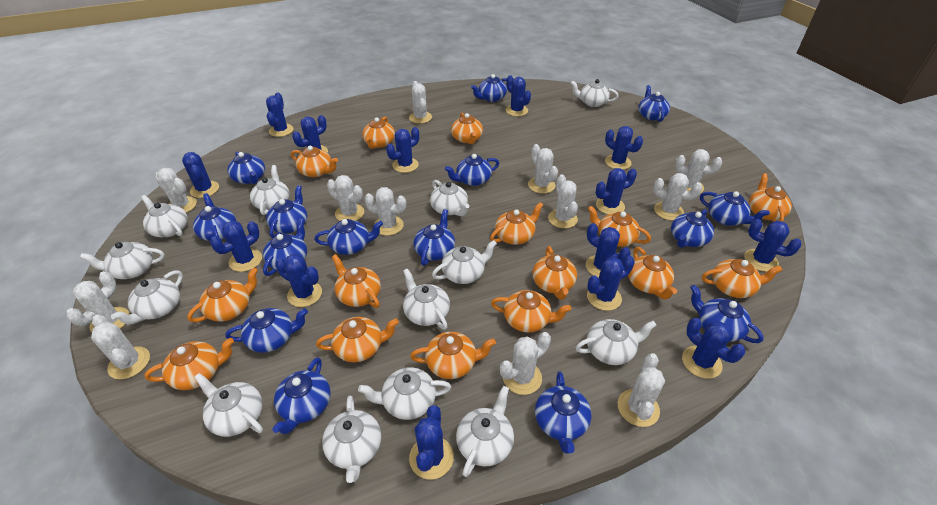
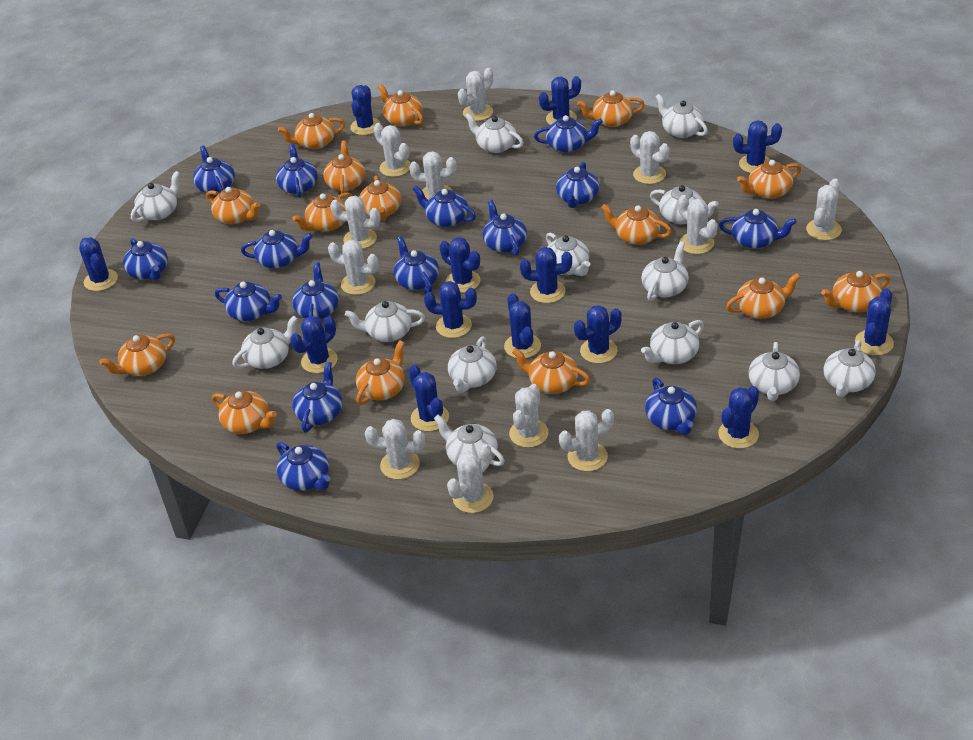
blue cactus: [182,152,219,198] [210,221,262,272] [266,92,294,137] [275,254,322,307] [292,115,328,153] [386,127,419,173] [409,405,454,479] [506,75,531,116] [586,223,631,278] [587,256,635,311] [596,168,637,214] [605,126,643,170] [682,318,745,379] [744,219,801,272] = 14 -> [79,237,118,291] [290,316,338,373] [350,85,381,135] [409,365,449,432] [424,281,477,338] [440,237,480,293] [504,293,541,358] [520,247,572,303] [539,76,581,125] [574,305,622,364] [718,386,759,449] [733,121,782,173] [855,289,894,356] = 13

